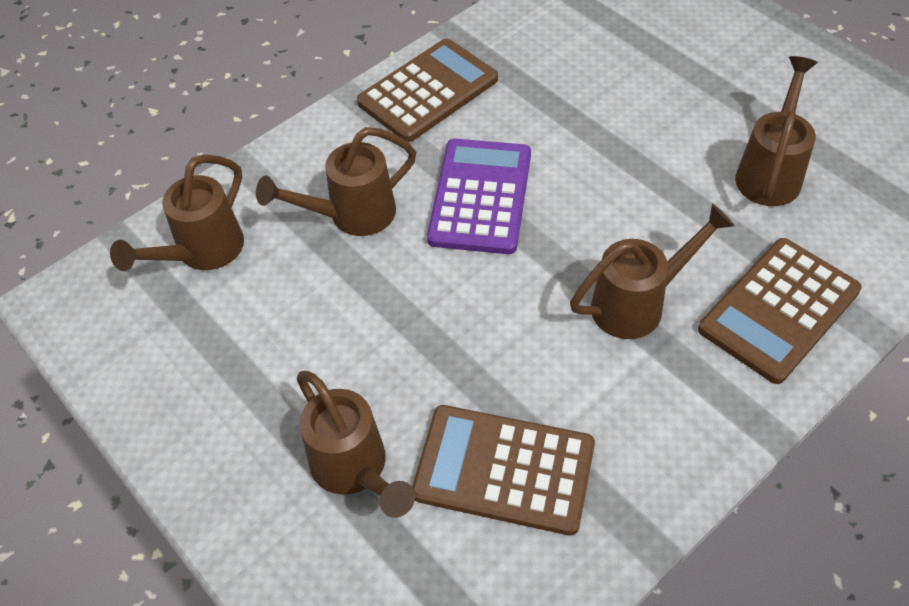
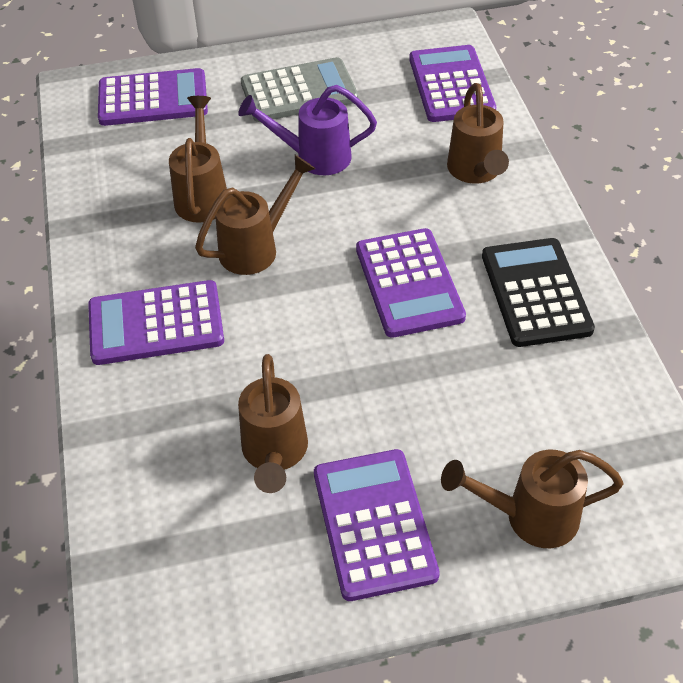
black calculator: none = 0 -> [482,238,595,347] = 1
brown calculator: [357,39,498,142] [412,405,595,536] [698,238,862,384] = 3 -> none = 0
grey calculator: none = 0 -> [241,57,358,122] = 1
purple calculator: [427,139,531,254] = 1 -> [88,280,224,365] [98,68,208,126] [314,449,440,601] [356,228,466,338] [409,45,496,122] = 5
purple watering can: none = 0 -> [238,85,377,175] = 1

